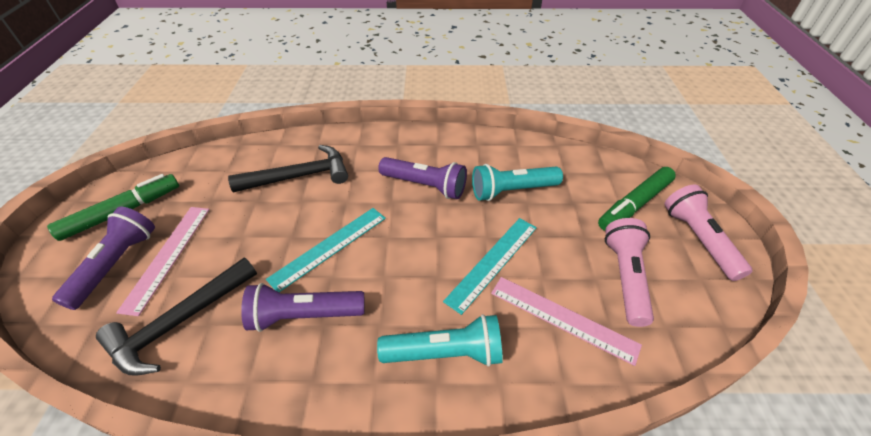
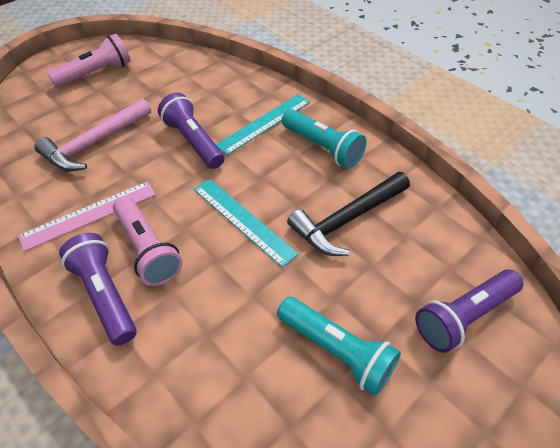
black hammer: [96,258,257,376] [228,145,348,192] = 2 -> [287,172,410,256] = 1
green marker: [47,174,179,241] [598,167,676,231] = 2 -> none = 0
pink hammer: none = 0 -> [34,98,151,171] = 1
pink ruler: [116,207,210,316] [491,277,642,366] = 2 -> [18,181,156,251] = 1

